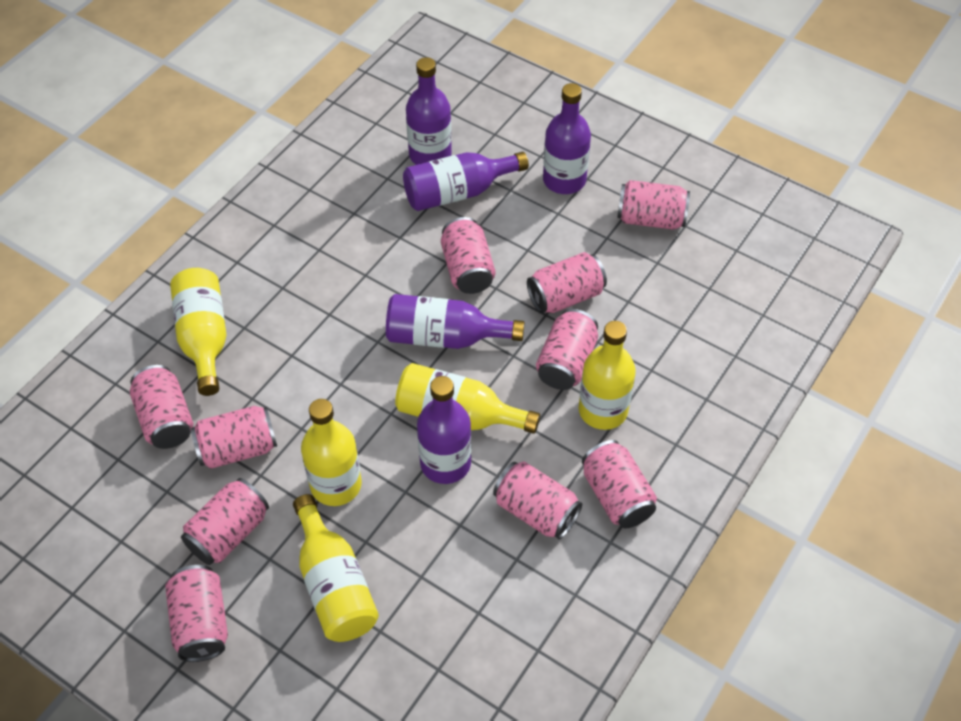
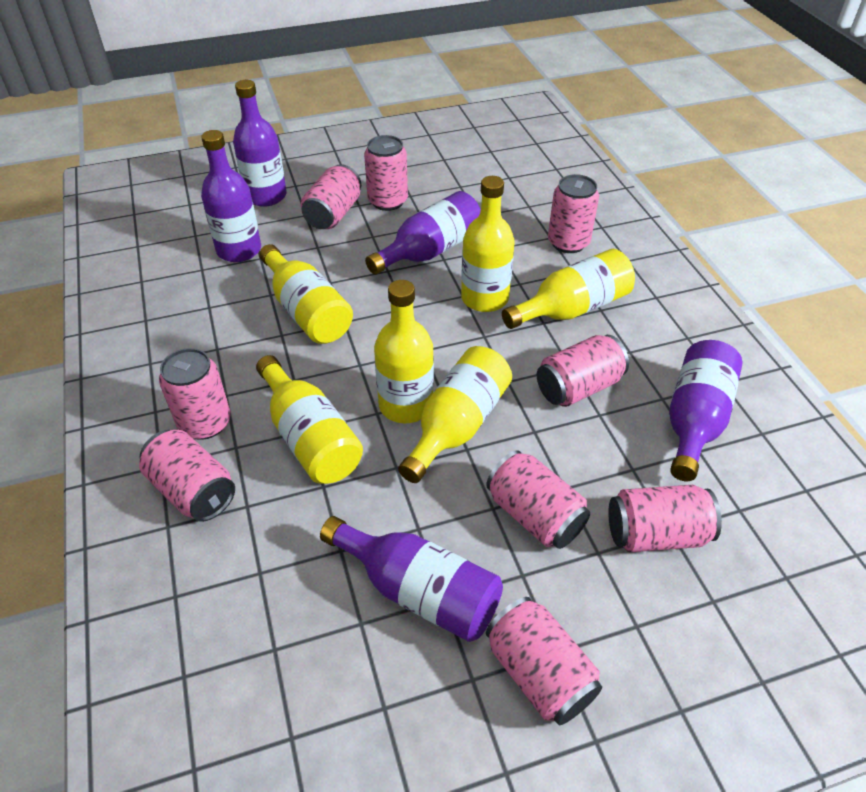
pink can: [130,365,193,449] [165,565,228,662] [181,478,269,565] [191,406,277,469] [441,217,496,294] [493,461,582,539] [527,252,607,314] [536,309,598,390] [582,440,657,528] [617,180,690,230] = 10 -> [139,430,235,522] [159,348,231,440] [301,164,361,229] [364,135,408,211] [486,450,590,549] [486,597,602,725] [537,335,629,407] [548,174,599,253] [608,485,722,552] = 9
yellow bottle: [170,268,226,396] [293,494,379,642] [301,399,362,506] [395,363,540,434] [579,321,636,430] = 5 -> [256,355,363,484] [259,244,353,344] [374,280,434,423] [398,346,512,483] [461,176,515,312] [502,249,635,329] = 6

